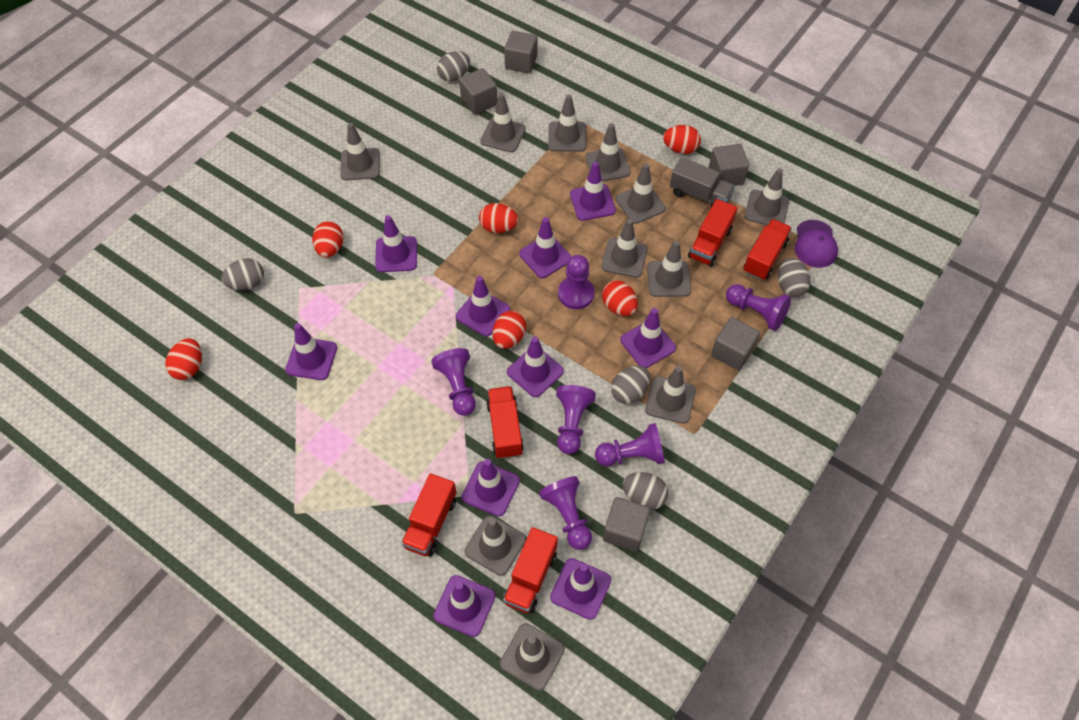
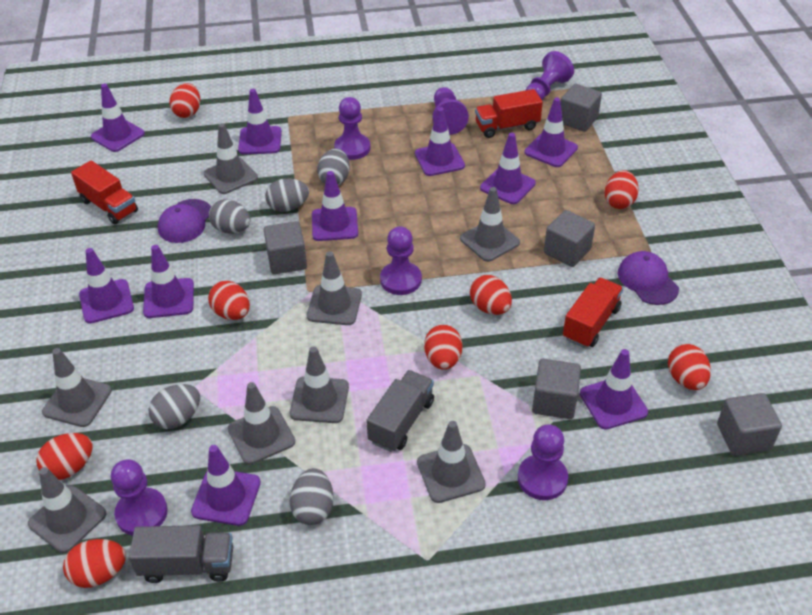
grey traffic cone: [340,123,380,180] [464,516,526,576] [480,93,526,152] [500,623,565,691] [548,95,586,152] [586,123,631,182] [601,219,647,278] [616,163,666,224] [645,366,696,424] [647,241,691,297] [745,168,789,225] = 11 -> [28,467,107,553] [42,348,112,427] [204,123,258,194] [228,382,295,465] [290,346,349,423] [307,251,362,325] [417,421,486,503] [460,187,520,262] = 8
grey truck: [670,157,735,207] = 1 -> [129,525,233,583] [366,370,434,452] = 2
purple cap: [795,220,838,268] = 1 -> [158,199,211,243] [618,251,679,305] = 2
red egg: [165,338,202,380] [312,221,344,258] [479,203,518,233] [493,311,526,349] [602,280,638,316] [663,125,701,154] = 6 -> [36,433,92,480] [63,539,126,588] [170,83,200,118] [208,281,250,320] [424,325,462,370] [470,275,512,315] [605,170,639,209] [668,344,711,390] = 8
red truck: [401,473,457,557] [486,386,524,459] [503,527,558,614] [688,199,737,267] [743,219,792,280] = 5 -> [71,160,138,224] [475,89,543,138] [563,278,623,348] = 3

